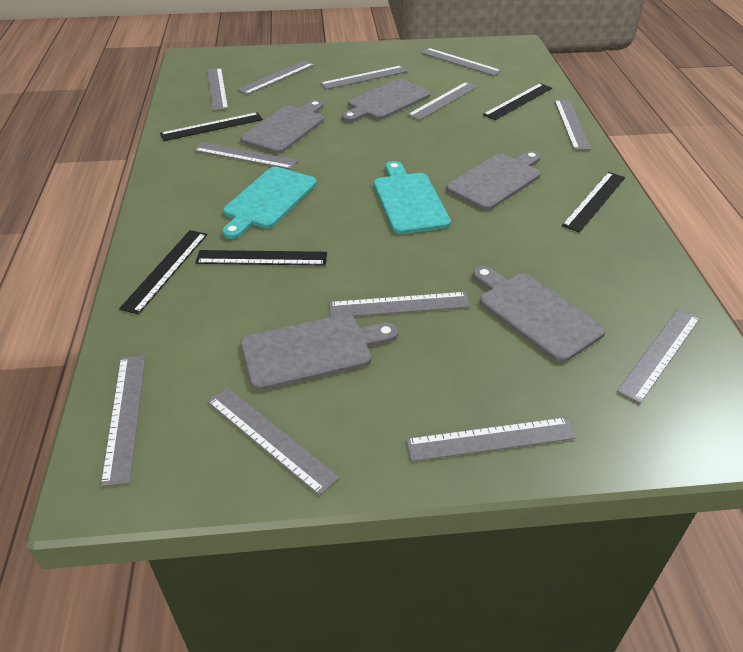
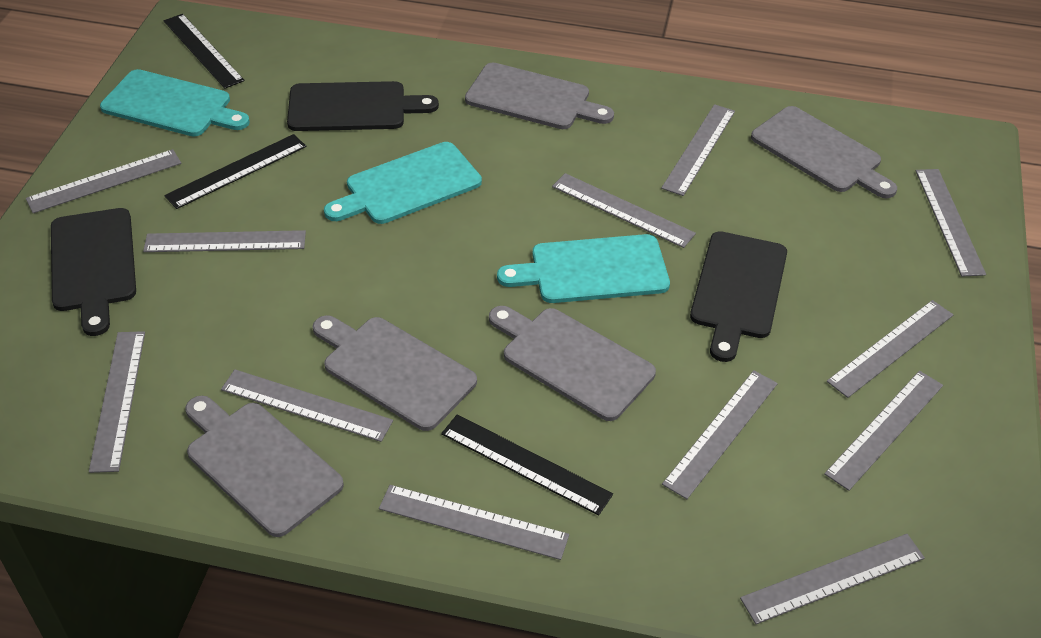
black cutting board: none = 0 -> [51,208,136,336] [287,81,439,131] [690,231,787,362] = 3
black ruler: [119,230,207,314] [160,112,263,141] [195,250,327,266] [483,83,552,120] [562,172,625,233] = 5 -> [164,14,245,89] [164,134,306,209] [441,414,613,516] = 3
turquoise cutting board: [222,167,317,239] [374,161,451,234] = 2 -> [100,69,250,136] [324,142,482,224] [497,234,670,303] = 3

